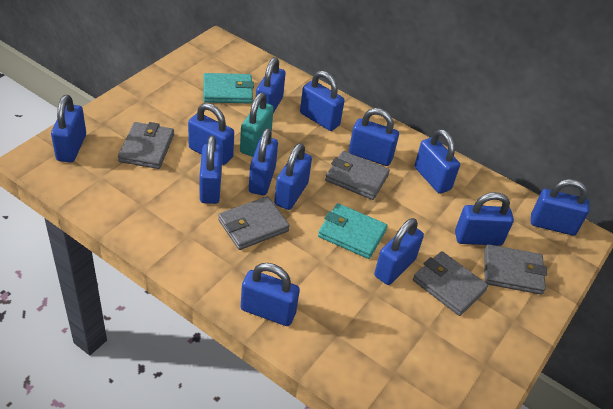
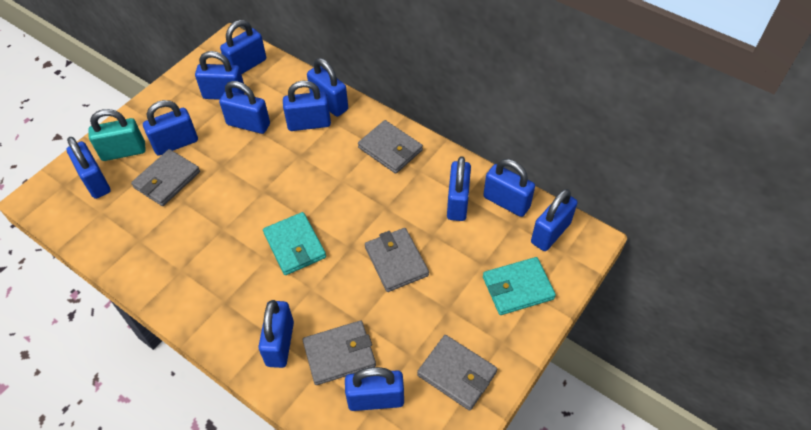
blue padlock: [51,95,86,163] [188,103,234,165] [200,135,222,204] [241,263,300,326] [249,128,278,195] [256,57,286,113] [274,143,312,210] [300,71,345,131] [349,108,399,166] [374,218,424,285] [414,129,460,194] [455,192,514,246] [531,179,590,236] = 13 -> [66,137,111,199] [143,100,198,156] [195,51,245,100] [219,81,270,134] [220,20,266,74] [258,300,294,368] [283,81,331,131] [307,58,348,117] [345,367,404,411] [447,156,471,221] [483,159,535,217] [531,189,578,251] = 12

